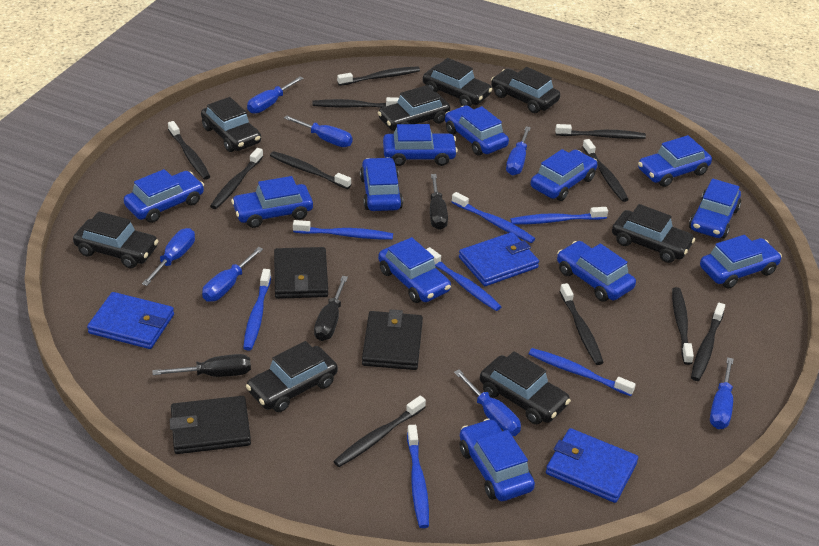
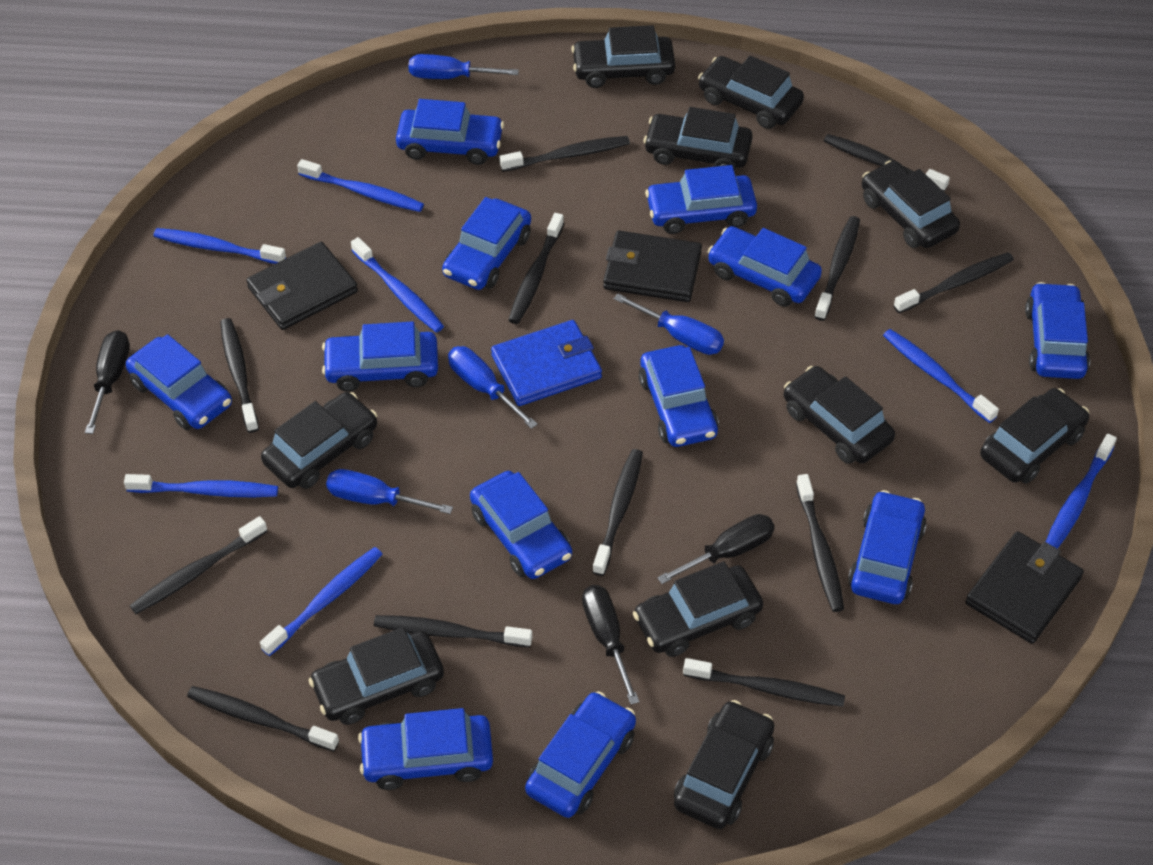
black car: [73,211,158,268] [201,97,261,152] [246,341,338,412] [378,85,450,131] [423,58,492,106] [480,351,571,424] [491,67,560,113] [612,204,695,263] = 8 -> [261,392,377,489] [309,627,444,725] [571,25,675,88] [633,561,763,657] [643,107,753,171] [674,700,775,829] [698,56,804,129] [784,366,895,464] [862,160,960,248] [980,388,1089,484] = 10
black toothbrush: [168,121,210,180] [210,148,263,209] [270,151,351,189] [312,97,399,108] [333,396,426,467] [337,66,420,86] [555,124,646,139] [560,283,604,365] [583,139,629,202] [672,287,694,365] [691,303,725,381] = 11 -> [130,516,268,614] [187,686,339,752] [220,318,259,433] [374,615,532,647] [499,136,630,172] [508,213,564,324] [593,449,643,576] [683,658,845,707] [796,474,844,612] [814,216,860,321] [824,134,950,192] [894,252,1014,313] = 12
blue screwdriver: [142,228,195,286] [202,247,263,302] [247,76,304,114] [284,115,353,147] [454,370,521,436] [506,126,531,175] [710,357,734,429] = 7 -> [326,469,453,514] [408,54,519,79] [448,346,538,429] [614,294,724,355] = 4
blue wallet: [87,292,174,349] [459,232,539,286] [546,428,638,503] = 3 -> [491,320,602,406] = 1

